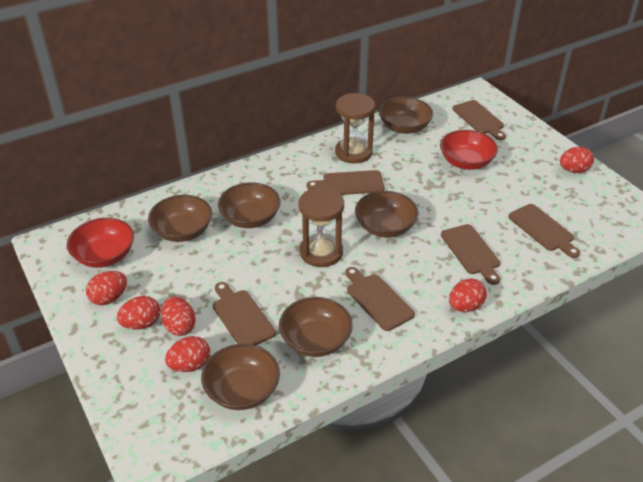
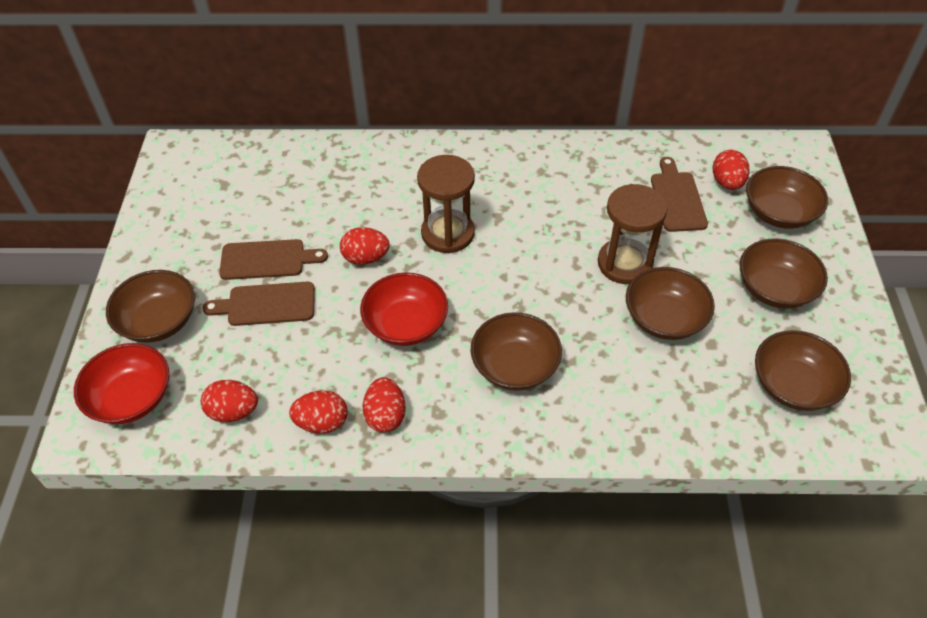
brown cutting board: [213,282,276,345] [307,170,384,195] [345,267,415,331] [441,224,500,285] [452,100,506,140] [508,204,580,258] = 6 -> [203,282,315,326] [219,239,328,280] [651,157,708,232] = 3
red egg: [86,271,127,305] [117,296,161,330] [161,297,196,336] [165,336,210,372] [449,278,487,312] [560,147,594,173] = 6 -> [201,380,258,422] [289,391,348,434] [340,227,390,265] [363,377,406,433] [713,150,750,190] = 5

